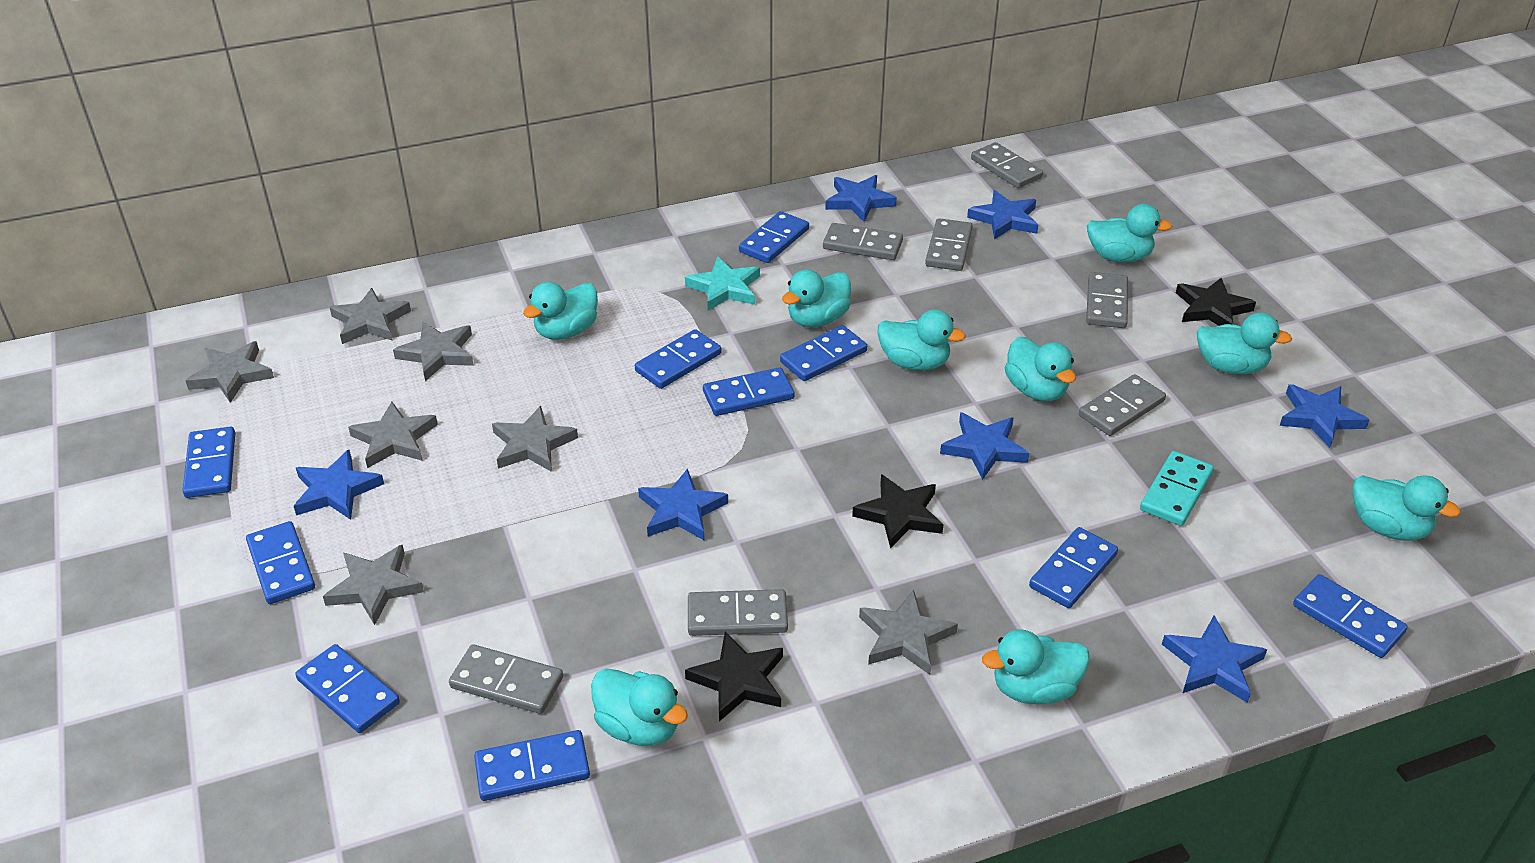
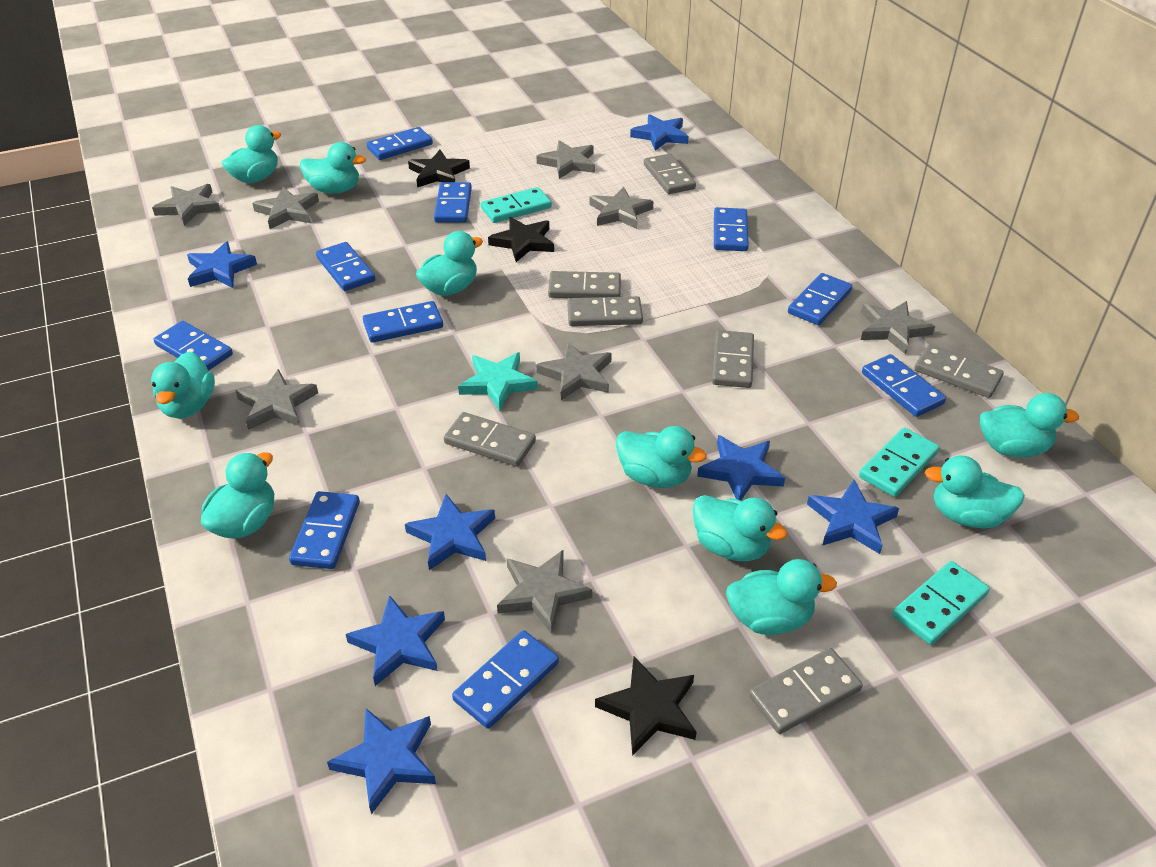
grey star: [185,341,274,403] [323,545,424,625] [329,288,411,344] [348,402,438,468] [393,322,474,381] [492,406,578,472] [859,590,958,675] = 7 -> [152,184,221,226] [235,369,318,430] [252,187,319,229] [497,550,592,634] [536,342,612,400] [537,140,595,179] [590,187,653,229] [861,301,935,355] = 8
turquoise domino: [1140,451,1214,526] = 1 -> [481,187,552,223] [859,428,940,497] [892,561,990,645] = 3
turquoise duck: [523,282,598,340] [591,668,688,746] [782,269,851,327] [877,309,966,371] [982,629,1090,704] [1005,337,1076,401] [1087,204,1172,263] [1197,312,1292,375] [1353,475,1461,541] = 9 -> [151,352,215,418] [201,452,274,539] [222,125,281,183] [300,142,366,194] [416,231,483,296] [616,426,707,488] [693,495,788,561] [726,559,837,635] [925,456,1025,528] [980,393,1079,458] = 10

